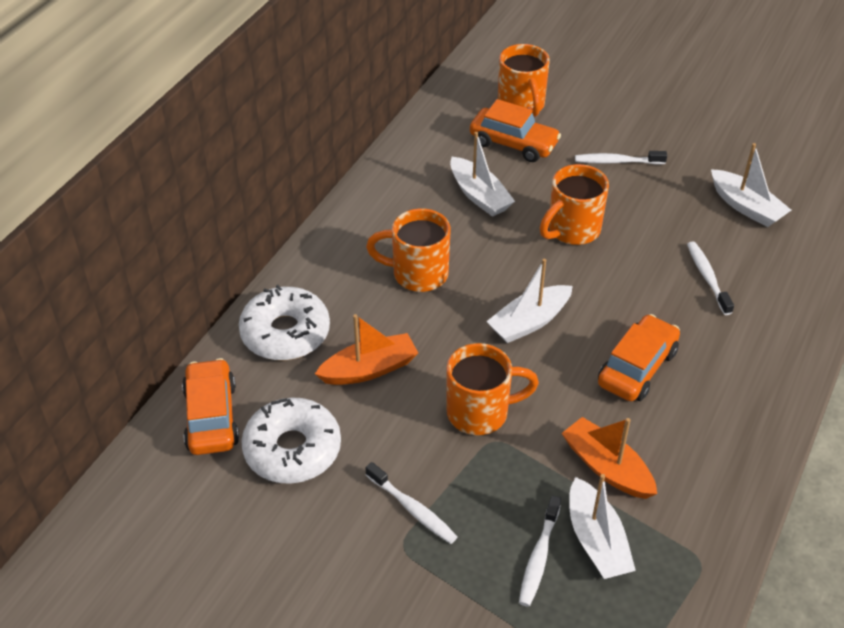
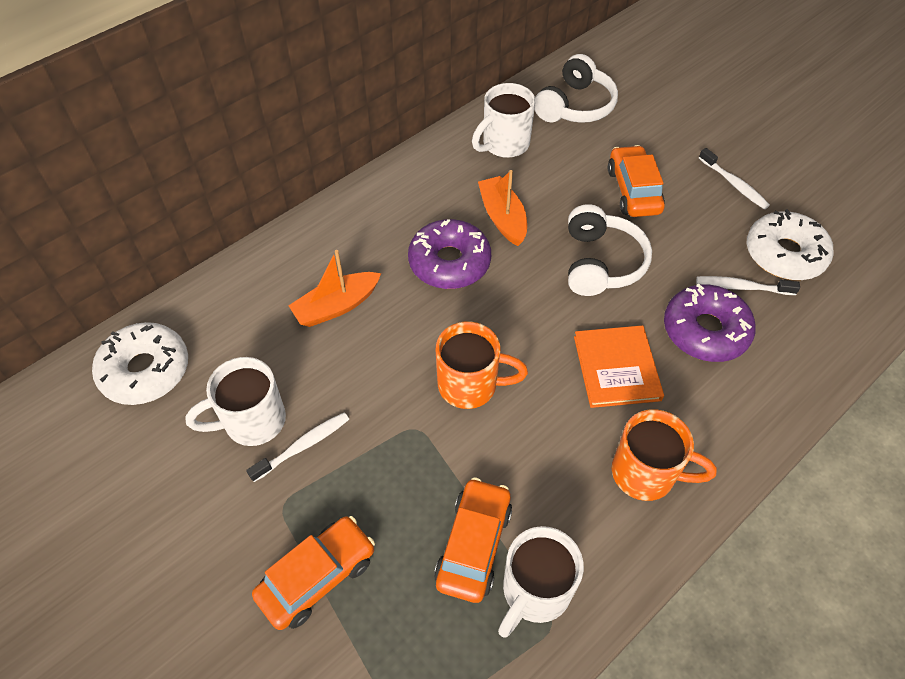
orange book: none = 0 -> [574,325,664,408] = 1
orange mug: [366,208,451,292] [447,343,539,435] [498,44,550,117] [540,164,609,245] = 4 -> [436,322,528,409] [612,409,717,501] = 2
purple donut: none = 0 -> [408,219,491,289] [664,283,756,362] = 2
white boat: [450,132,515,217] [486,259,573,343] [569,474,636,579] [711,143,791,227] = 4 -> none = 0
white headphones: none = 0 -> [534,54,618,123] [568,204,652,296] = 2
white mug: none = 0 -> [185,357,286,446] [472,83,535,158] [498,526,584,637] = 3
white toothbrush: [366,462,458,544] [519,496,561,607] [575,151,667,165] [687,241,734,315] = 4 -> [246,412,349,482] [696,276,800,295] [699,148,770,209] = 3

